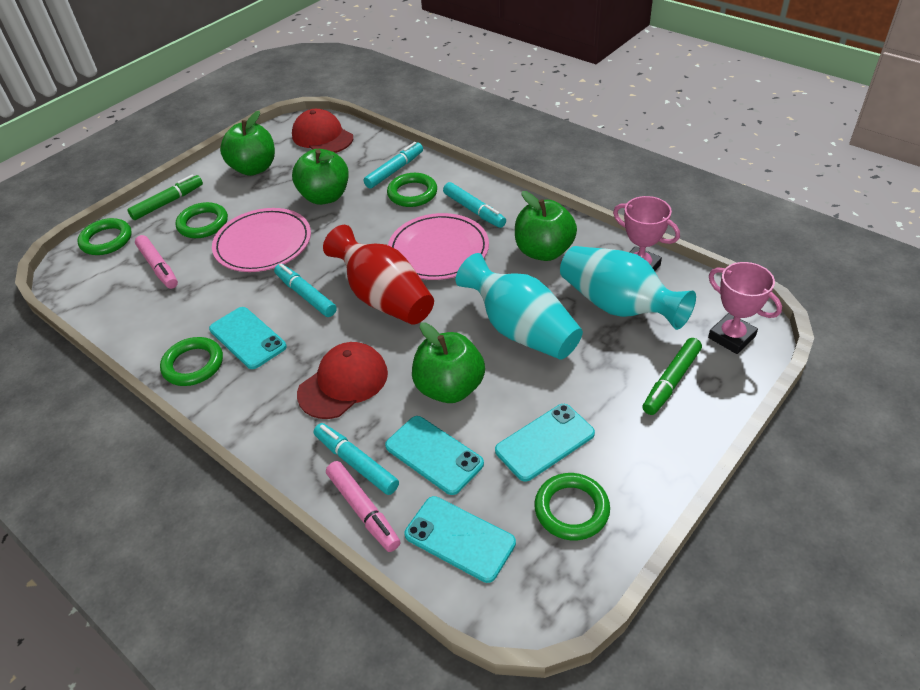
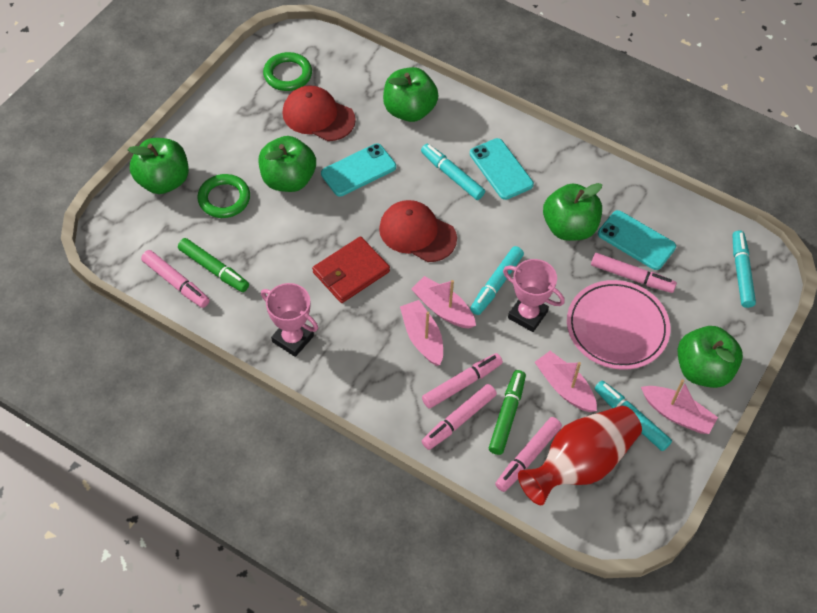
green apple: [220,111,275,176] [292,149,349,205] [412,322,485,403] [515,191,577,261] = 4 -> [128,138,189,194] [259,136,316,192] [383,67,438,122] [543,183,602,241] [678,326,743,388] = 5
green ring: [77,218,132,255] [160,337,223,386] [175,202,228,238] [387,173,437,207] [534,473,610,540] = 5 -> [197,174,250,218] [263,52,312,91] = 2
pink boat: none = 0 -> [400,300,443,366] [411,276,476,328] [535,351,597,412] [641,379,718,434] = 4
pink marker: [135,235,178,289] [326,461,400,552] = 2 -> [141,250,210,308] [422,353,503,409] [422,384,497,450] [495,417,562,492] [591,253,677,293] = 5
pink plate: [212,208,311,272] [388,213,489,280] = 2 -> [567,280,670,370] = 1
red wallet: none = 0 -> [312,236,390,303] = 1
turquoise phone: [209,307,287,369] [385,416,484,495] [405,496,516,583] [495,404,595,482] = 4 -> [321,144,396,197] [470,138,534,200] [598,210,676,270] = 3
turquoise vase: [456,253,583,360] [560,246,696,330] = 2 -> none = 0

